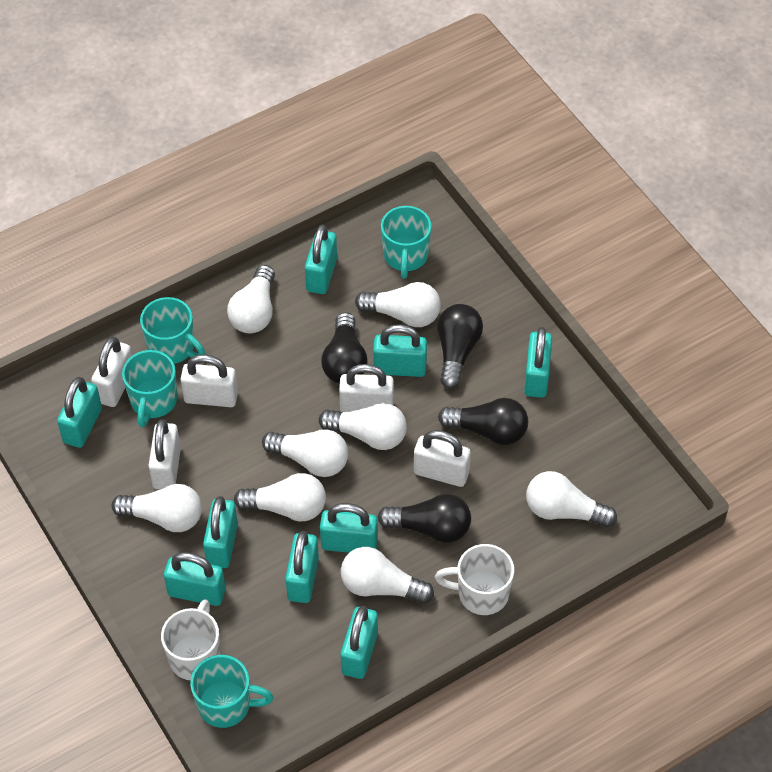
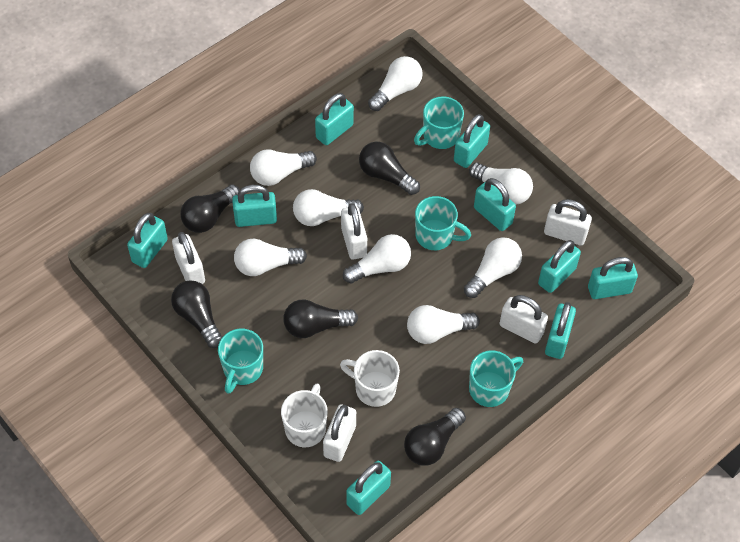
black light bulb: [321,312,368,384] [378,494,471,543] [437,304,483,389] [438,398,528,445] = 4 -> [171,280,222,348] [180,184,240,233] [283,299,358,338] [359,142,420,195] [404,408,466,466] = 5

